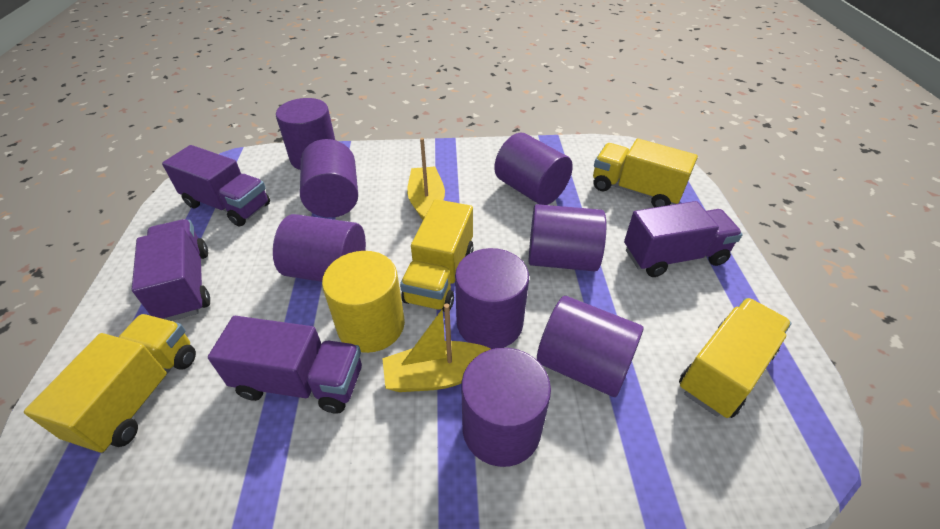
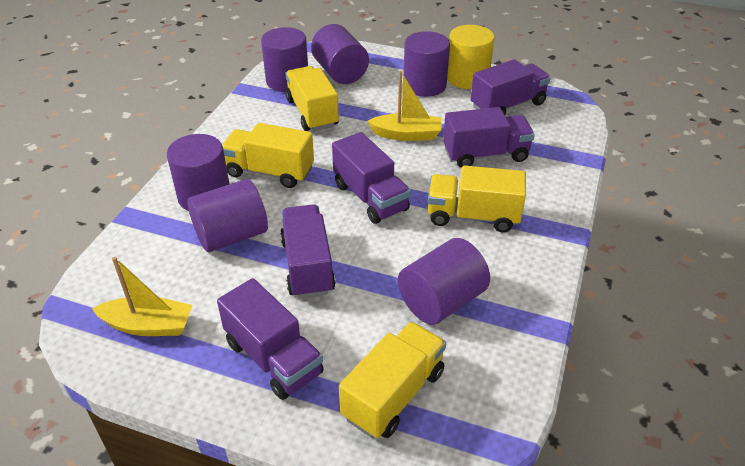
purple cylinder: [273,214,366,282] [276,98,335,170] [300,139,358,218] [455,248,529,349] [461,348,551,467] [494,133,573,205] [529,204,606,271] [537,296,643,397] = 8 -> [167,134,229,211] [187,179,268,252] [261,27,308,92] [311,24,369,84] [398,238,490,325] [403,31,450,97] = 6
purple truck: [132,219,210,321] [162,145,270,227] [208,316,362,414] [624,201,743,277] = 4 -> [217,278,324,400] [280,204,336,298] [332,132,411,224] [443,107,535,168] [470,59,551,115] = 5

